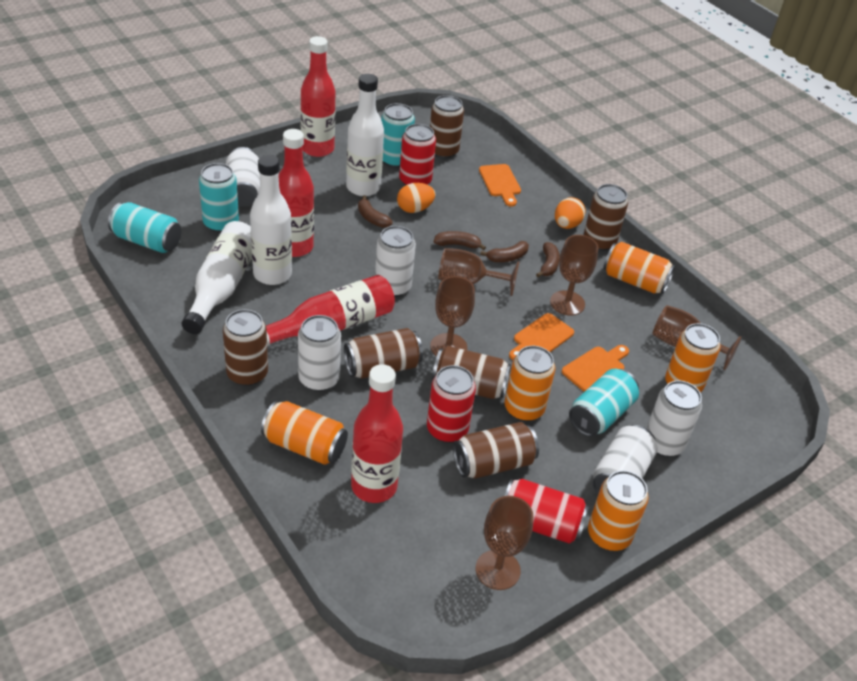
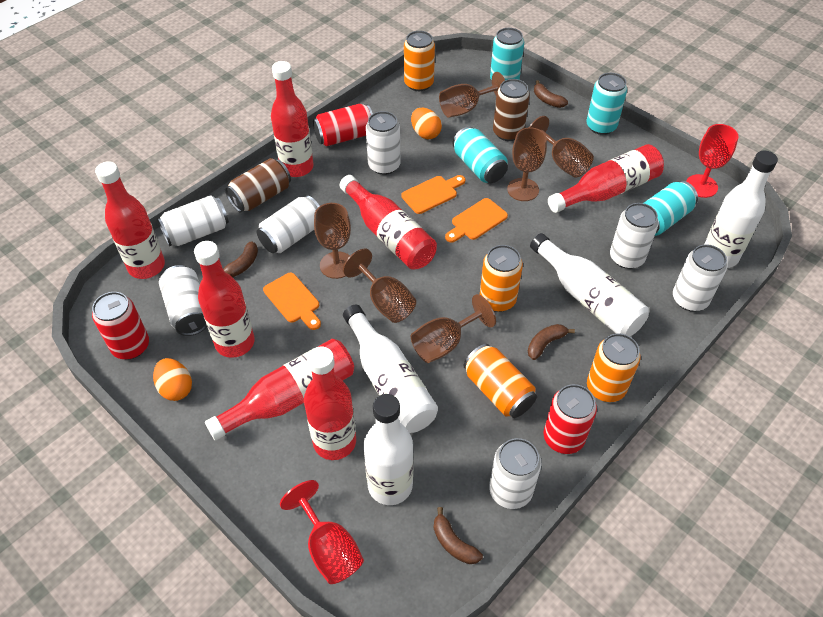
brown can: [223,309,268,386] [344,328,423,379] [430,95,464,159] [432,346,511,399] [453,422,539,479] [583,184,628,251] = 6 -> [225,158,291,213] [493,79,530,141] = 2
brown goblet: [430,276,475,356] [438,248,519,296] [476,496,533,590] [550,235,598,316] [653,305,742,370] = 5 -> [314,203,351,279] [343,249,416,323] [411,294,496,363] [439,72,505,118] [507,127,547,201] [529,116,594,178] = 6
orange can: [261,401,348,465] [505,346,555,421] [588,470,649,551] [603,241,675,294] [665,323,721,393] = 5 -> [404,31,435,91] [464,344,537,418] [480,245,523,312] [587,333,641,402] = 4
red bottle: [266,275,395,346] [278,129,314,257] [300,36,335,157] [351,364,403,503] = 4 -> [95,161,165,279] [194,241,255,358] [205,339,354,441] [271,61,314,177] [304,346,356,460] [340,175,437,269] [548,144,664,213] = 7
red goblet: none = 0 -> [280,480,364,584] [686,124,739,198] = 2
white bottle: [182,221,252,334] [250,155,292,285] [346,74,384,196] = 3 -> [343,305,438,433] [364,394,413,505] [530,233,649,336] [705,151,778,268] = 4
white can: [226,147,260,206] [298,315,341,391] [375,226,416,297] [592,425,658,494] [646,380,702,457] = 5 -> [157,195,229,247] [159,265,207,336] [257,195,320,253] [366,111,401,175] [489,438,541,509] [610,203,659,269] [673,244,727,311] = 7

